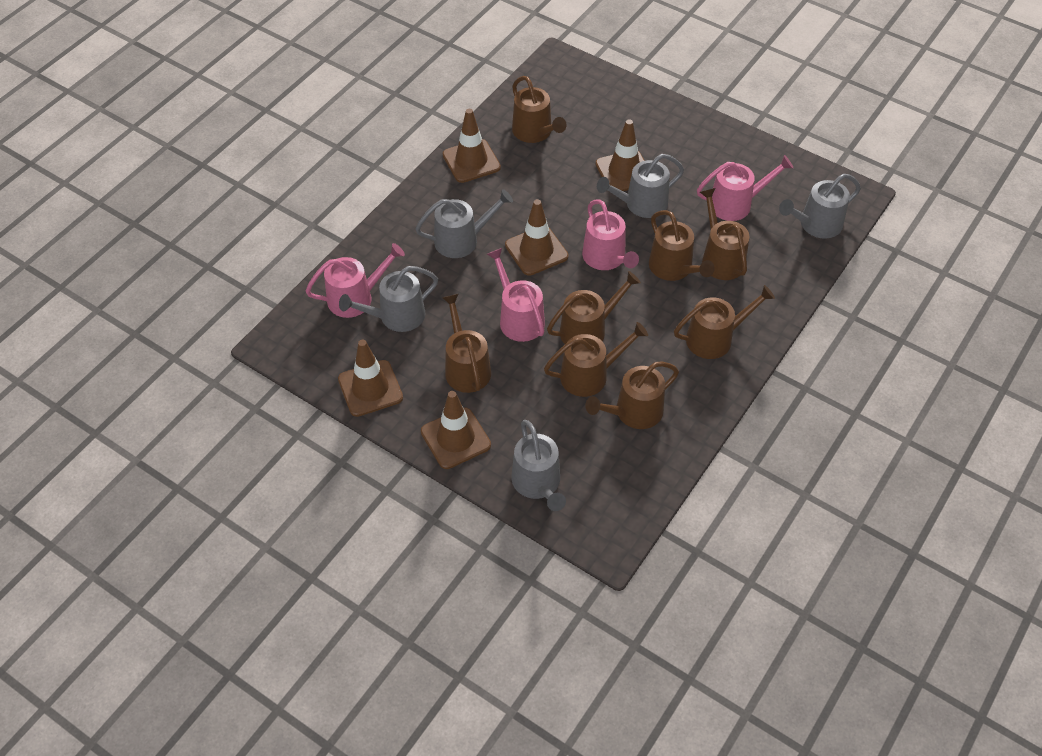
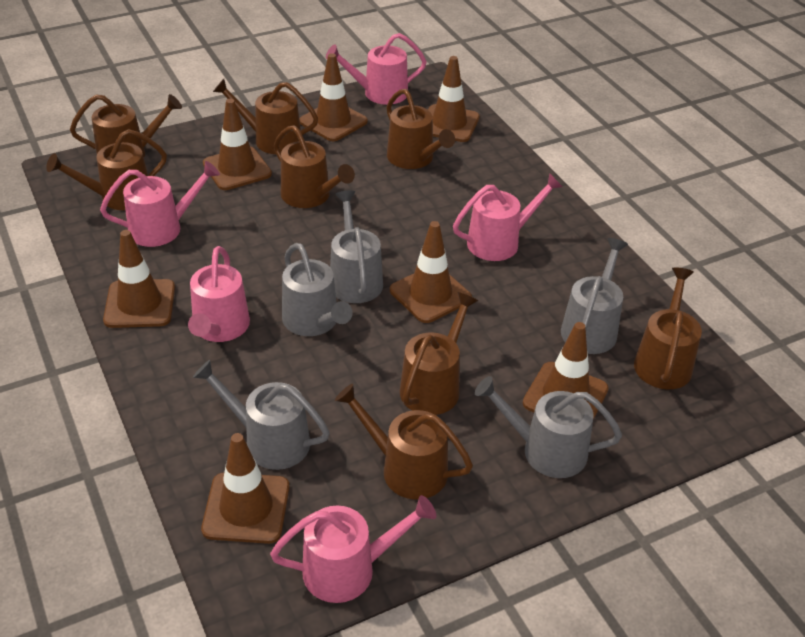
brown traffic cone: [338,340,403,417] [421,391,491,469] [443,109,501,183] [505,199,568,276] [595,119,645,191] = 5 -> [103,230,175,328] [201,433,290,544] [203,99,272,190] [299,53,368,141] [390,221,472,323] [428,56,480,142] [523,322,609,420] = 7
pink watering can: [306,243,405,318] [487,248,545,342] [582,199,639,270] [697,155,793,221] = 4 -> [100,161,220,247] [188,246,250,342] [270,495,436,603] [326,33,427,105] [453,173,563,261] = 5

